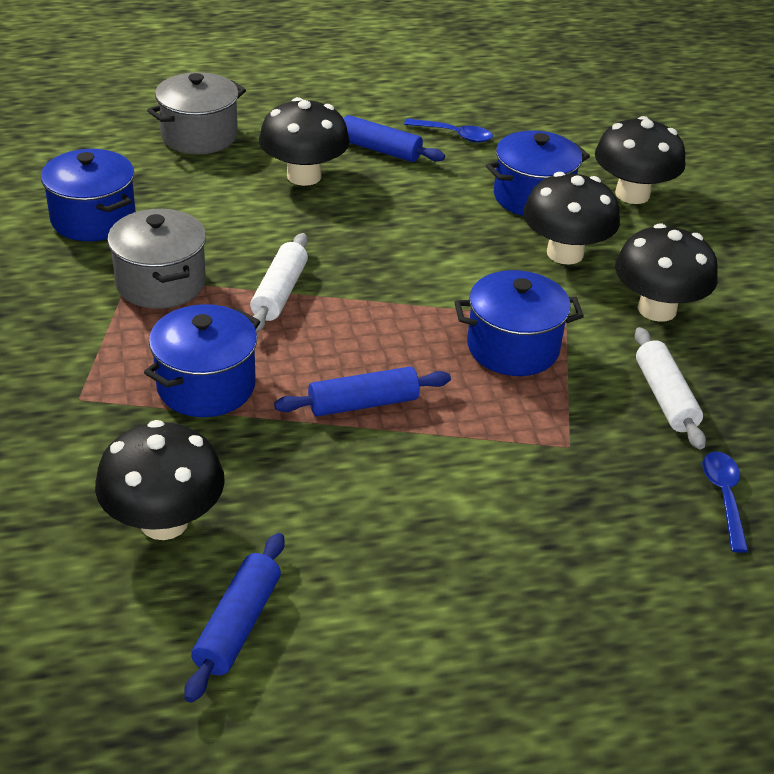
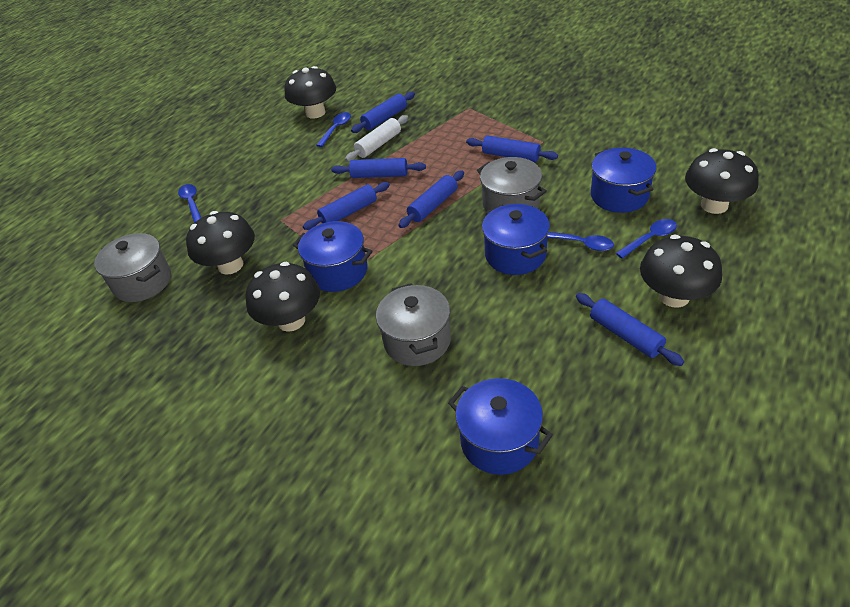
blue rolling pin: [184,533,285,703] [274,367,451,417] [343,115,445,162] = 3 -> [303,182,390,230] [331,158,426,178] [351,92,415,133] [398,170,464,228] [466,135,558,162] [576,293,684,366] = 6
blue spoon: [404,118,493,143] [702,451,748,553] = 2 -> [178,184,201,223] [316,112,351,147] [547,232,614,251] [616,219,677,258] = 4
grey pot: [107,209,206,309] [147,72,246,154] = 2 -> [94,233,171,302] [376,283,451,366] [477,157,547,211] = 3
white rolling pin: [250,233,308,332] [635,327,706,449] = 2 -> [345,115,408,162] = 1

